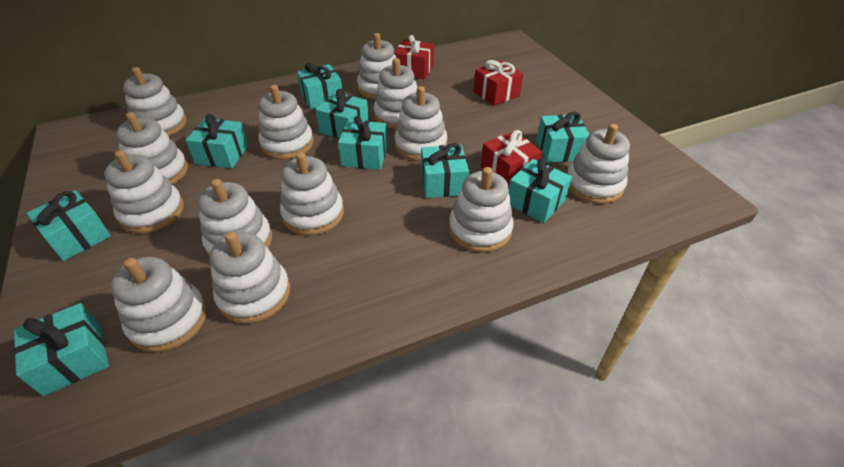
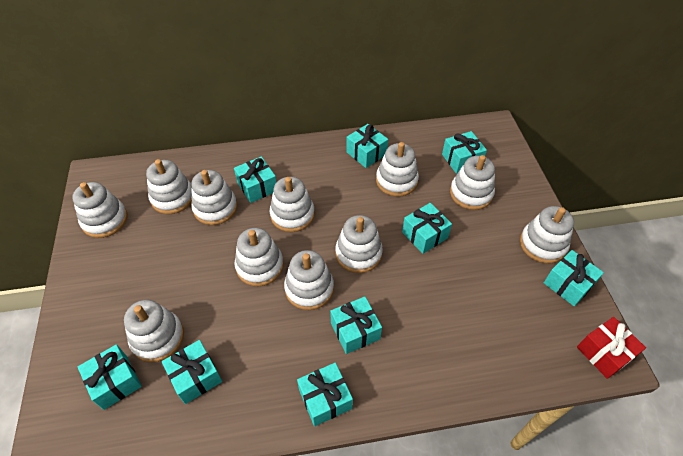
red gift: [394,35,434,79] [474,60,523,106] [481,130,542,187] = 3 -> [577,317,646,379] = 1
white stacking toy: [104,150,184,234] [110,257,207,352] [116,112,188,185] [123,67,187,136] [198,179,272,257] [210,231,290,324] [258,85,314,159] [280,152,344,236] [357,33,396,100] [374,58,417,129] [395,86,447,161] [449,167,514,253] [567,124,630,204] = 13 -> [72,182,128,238] [124,300,184,362] [146,159,192,214] [191,170,237,225] [234,228,284,286] [270,177,315,232] [284,250,334,310] [335,215,383,273] [376,142,419,197] [450,155,495,210] [520,206,574,263] = 11

